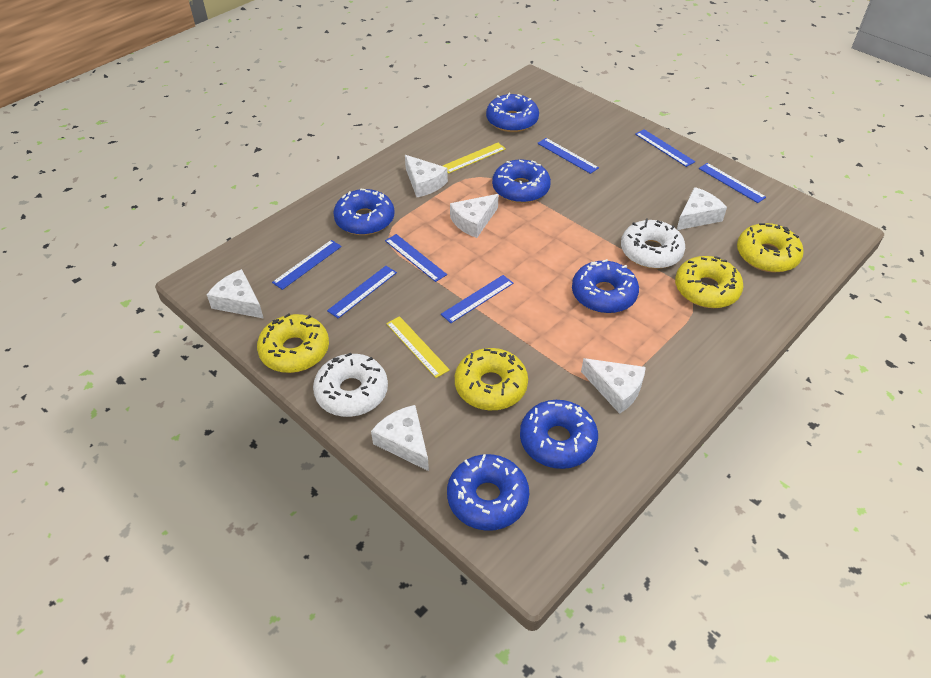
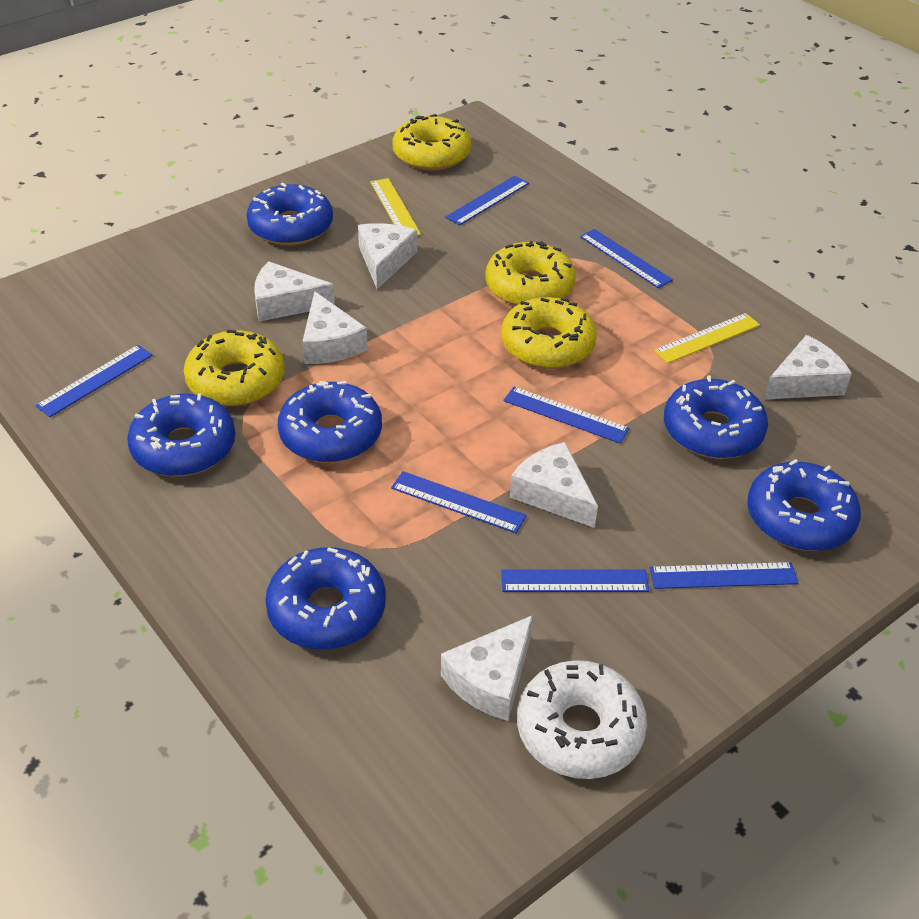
white donut: [313,352,388,417] [621,218,685,269] = 2 -> [517,660,647,779] = 1

